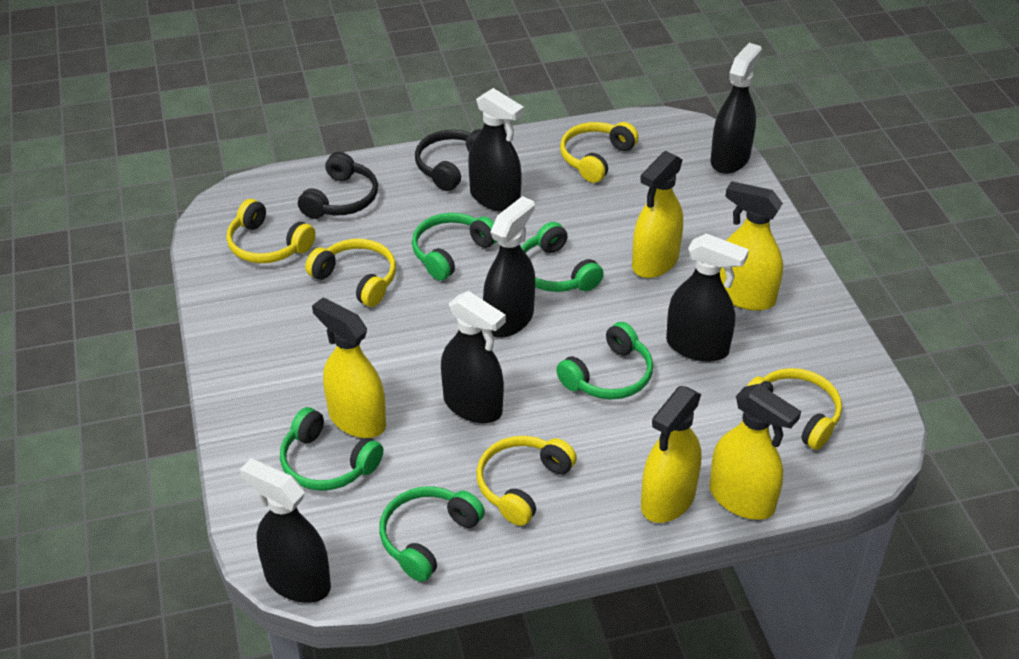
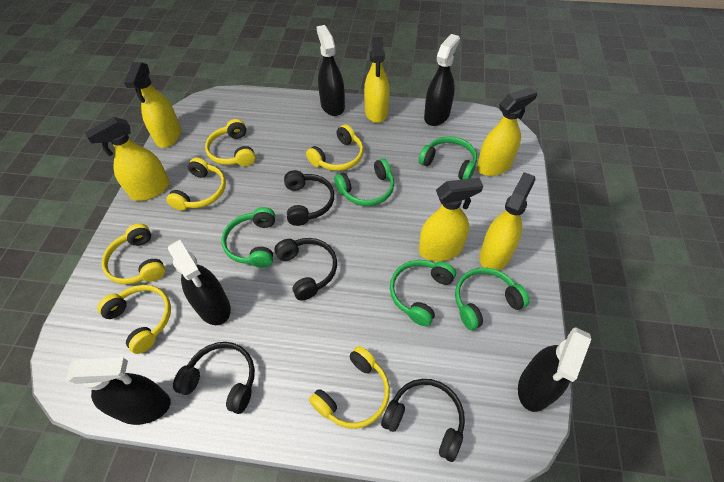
black headphones: [298,152,378,219] [415,129,481,191] = 2 -> [173,342,255,414] [274,238,337,300] [284,170,334,226] [381,379,465,462] = 4
black spray bottle: [240,458,331,603] [441,291,506,424] [468,88,524,212] [483,196,535,338] [666,233,749,362] [711,43,762,174] = 6 -> [66,357,171,425] [168,240,231,325] [316,25,345,116] [424,34,460,126] [518,327,591,412] = 5
yellow headphones: [227,199,316,263] [305,239,396,307] [476,436,577,526] [560,122,639,183] [747,368,842,450] = 5 -> [97,285,171,354] [101,224,165,284] [166,158,226,211] [205,119,256,166] [306,124,364,171] [309,346,390,429] = 6
yellow spray bottle: [312,298,386,438] [632,151,683,278] [641,386,701,523] [709,384,801,520] [720,181,783,311] = 5 -> [85,117,170,201] [124,62,181,148] [364,37,389,123] [419,178,483,261] [477,87,538,176] [480,172,536,271] = 6

